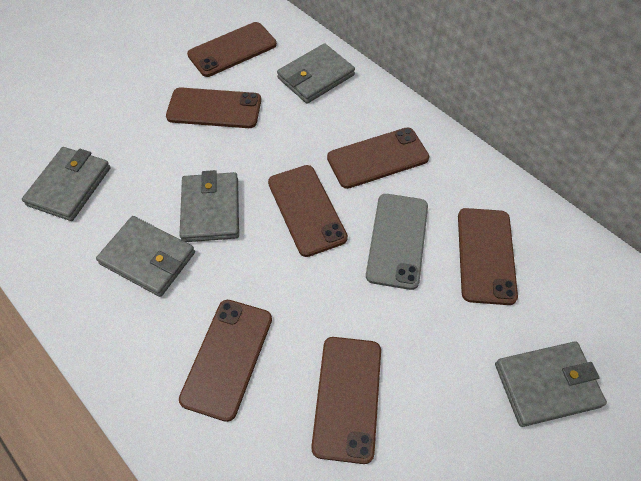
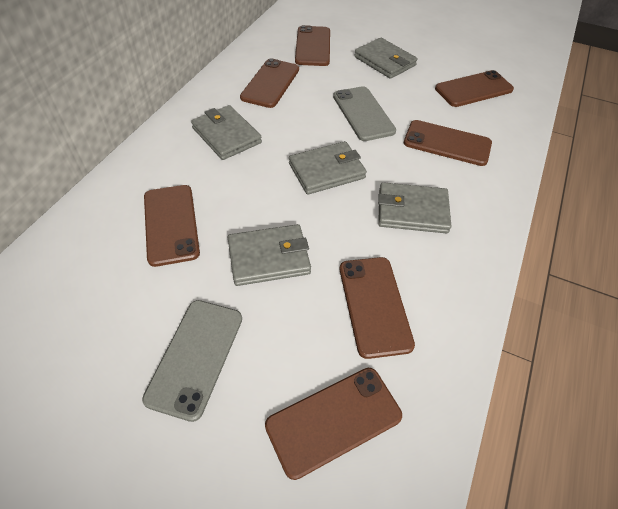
grey phone: [366,194,428,290] = 1 -> [142,300,242,422] [333,86,396,141] = 2

